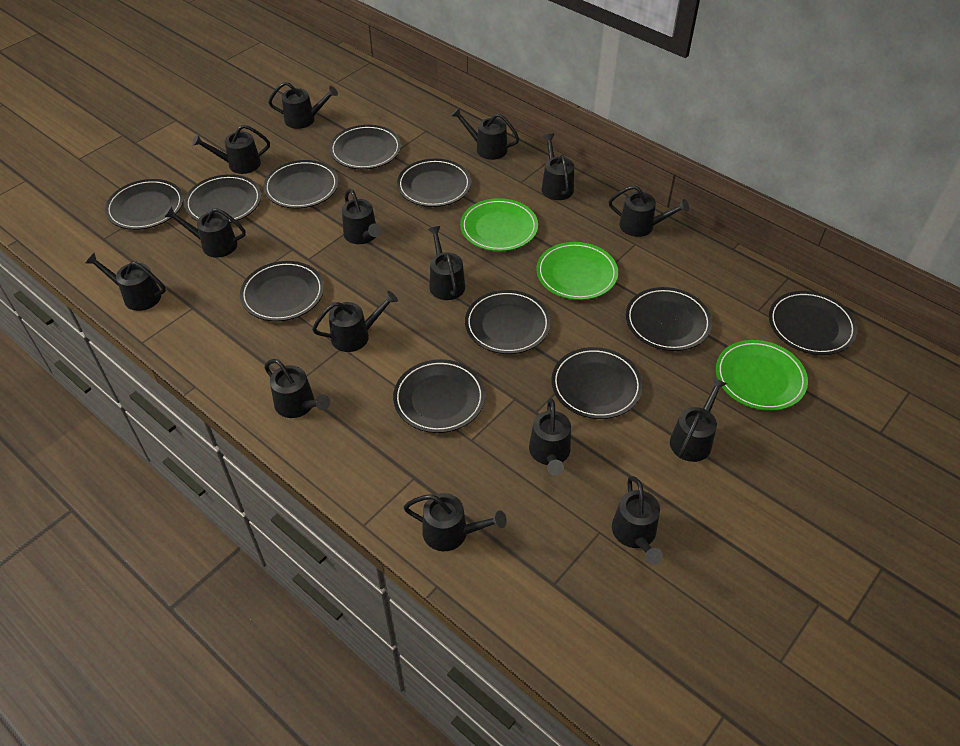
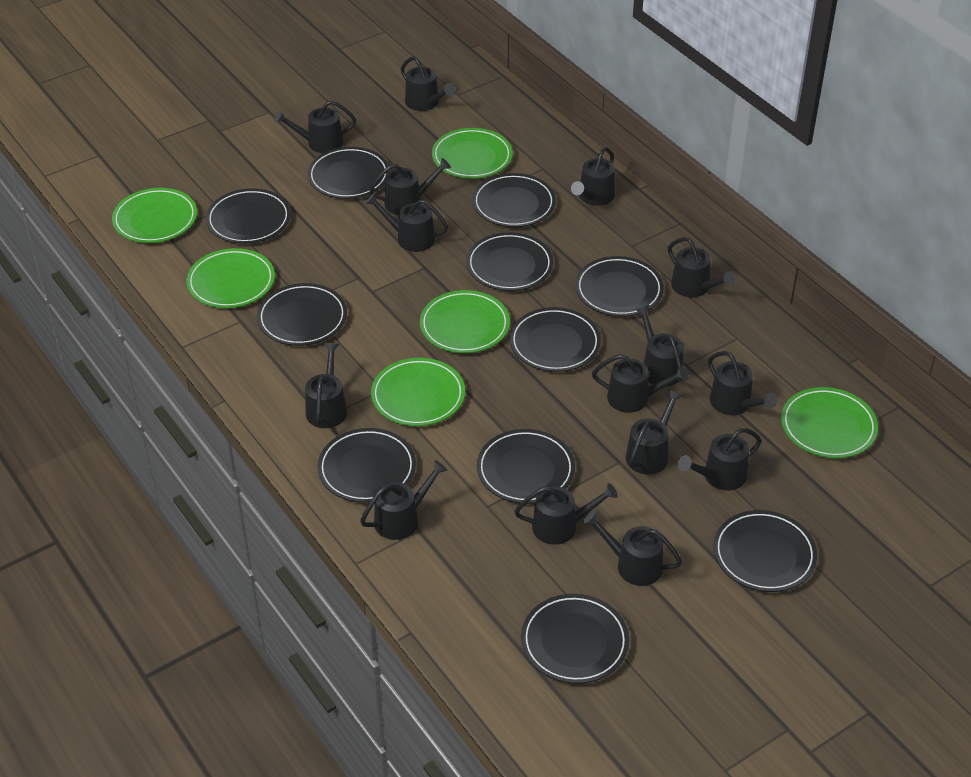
green plate: [460,198,538,251] [536,242,618,300] [716,340,808,411] = 3 -> [112,188,197,243] [187,248,275,308] [371,358,465,426] [420,290,510,353] [432,128,513,179] [781,387,878,458] = 6

